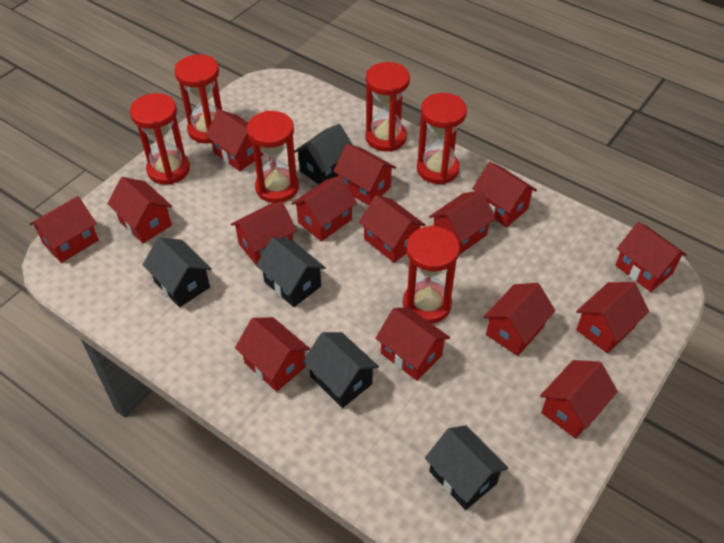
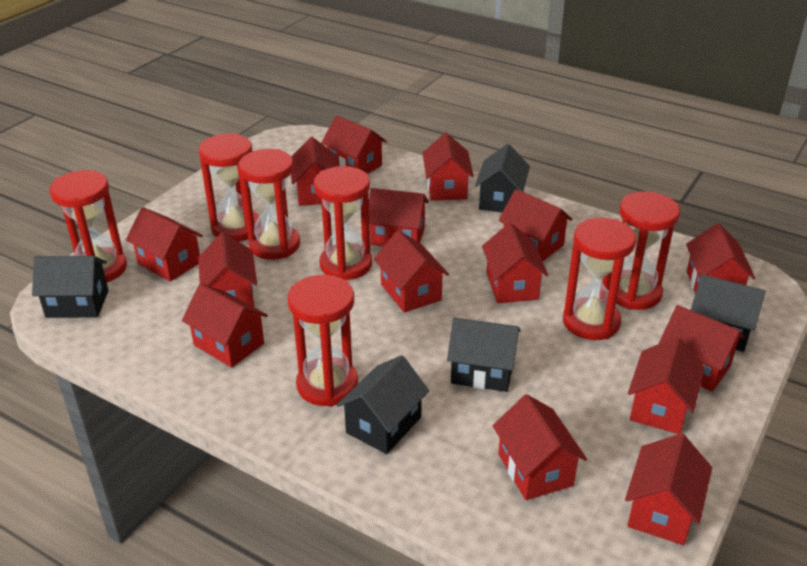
red hourglass: [130,93,190,185] [174,54,222,144] [247,111,299,203] [365,62,410,152] [403,225,460,324] [417,93,467,184] = 6 -> [50,170,127,282] [199,133,259,242] [238,149,300,260] [287,275,358,407] [314,166,372,280] [563,218,636,340] [609,191,680,310] = 7

